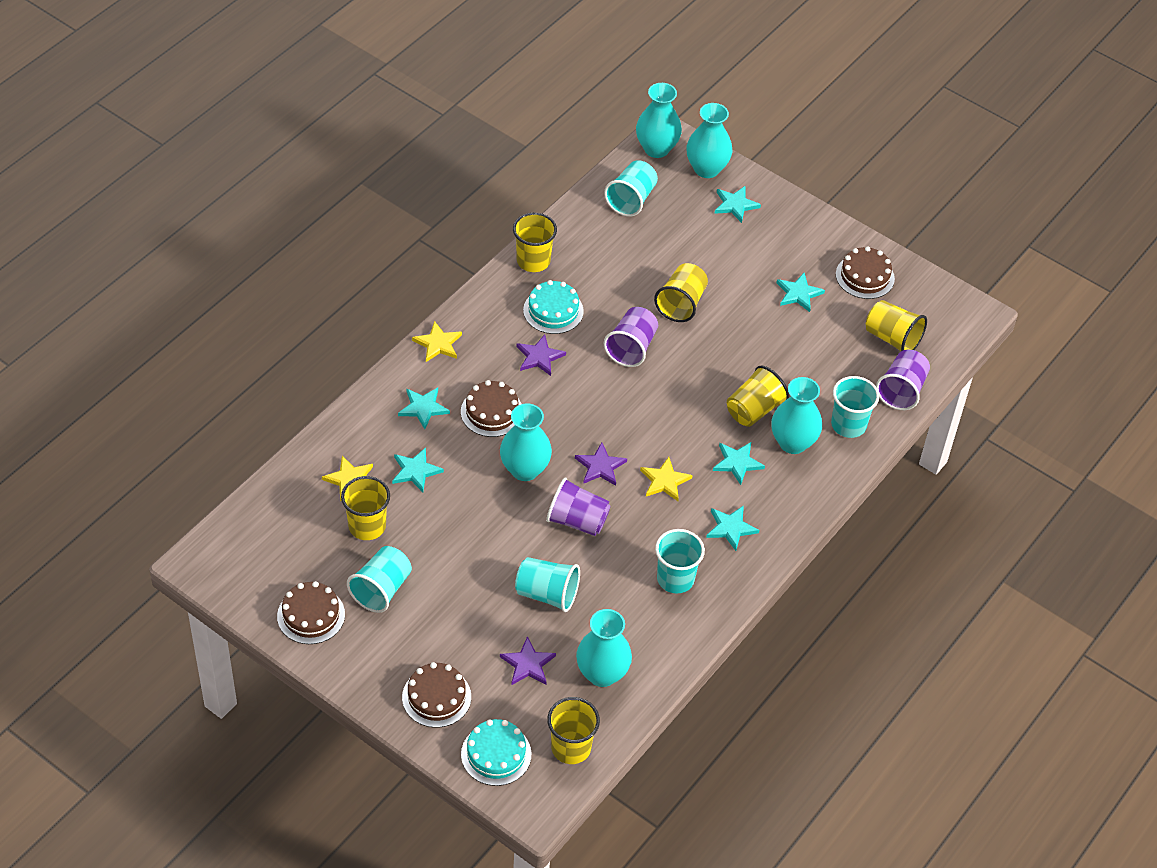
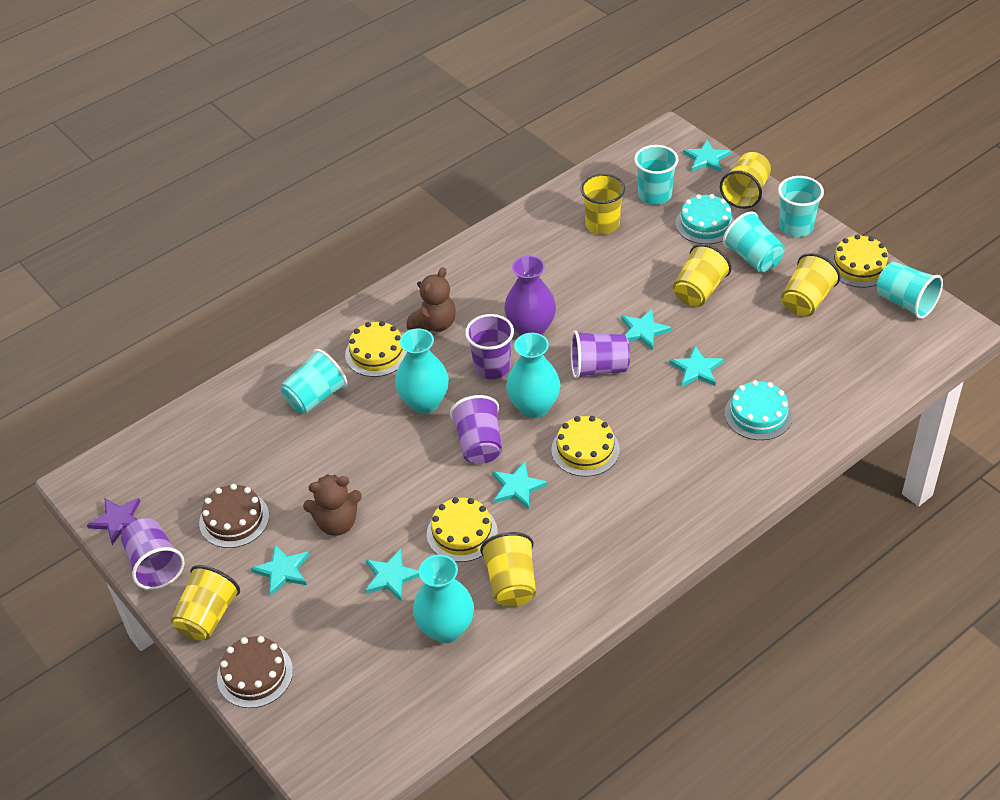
brown cake: [277,581,345,644] [402,662,471,728] [461,380,522,437] [836,246,895,299] = 4 -> [199,484,269,548] [217,636,293,708] = 2
brown teddy bear: none = 0 -> [303,475,362,536] [406,267,456,332] = 2
purple cup: [546,478,611,536] [604,307,658,367] [876,350,930,410] = 3 -> [121,518,184,590] [450,395,502,464] [465,314,514,379] [571,330,630,379] = 4
purple star: [500,636,556,685] [516,334,566,376] [575,443,627,486] = 3 -> [87,498,140,545] = 1
purple vase: none = 0 -> [504,255,556,336] = 1
turquoise vase: [500,403,552,481] [576,609,632,687] [636,83,682,158] [686,103,732,178] [771,377,822,454] = 5 -> [395,328,449,414] [413,555,474,643] [506,333,560,418] = 3
yellow cake: none = 0 -> [345,321,407,377] [427,497,498,562] [551,416,620,477] [829,234,890,288] = 4
yellow star: [322,456,373,501] [412,321,462,362] [640,457,693,501] = 3 -> none = 0

